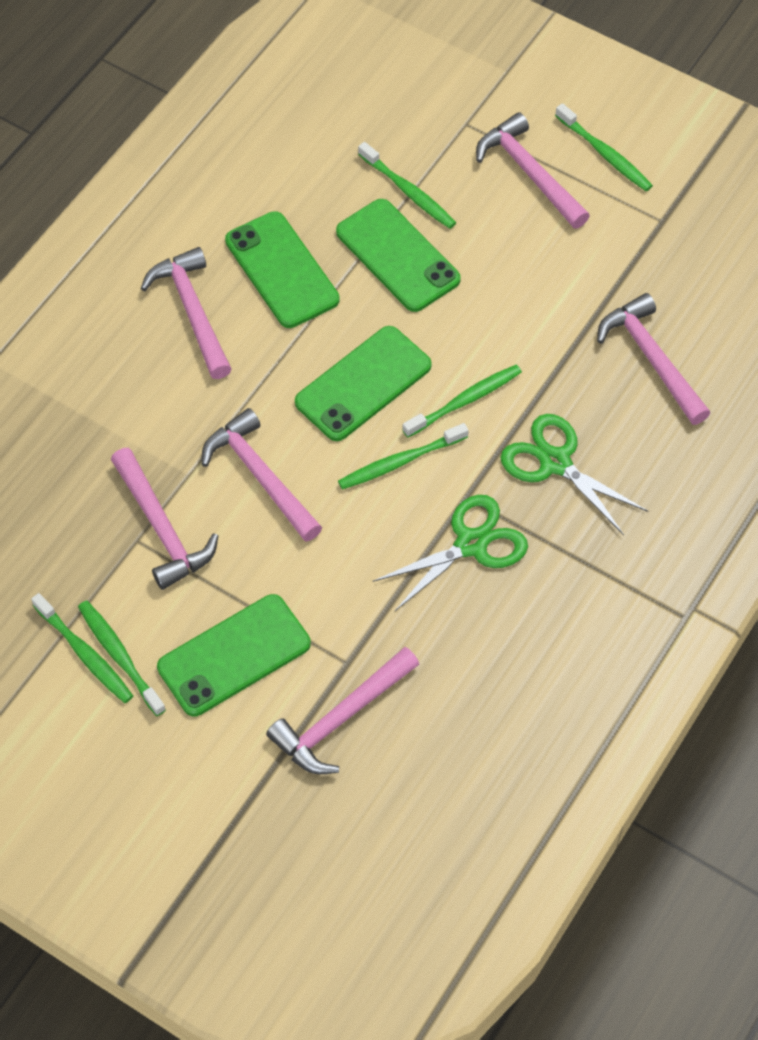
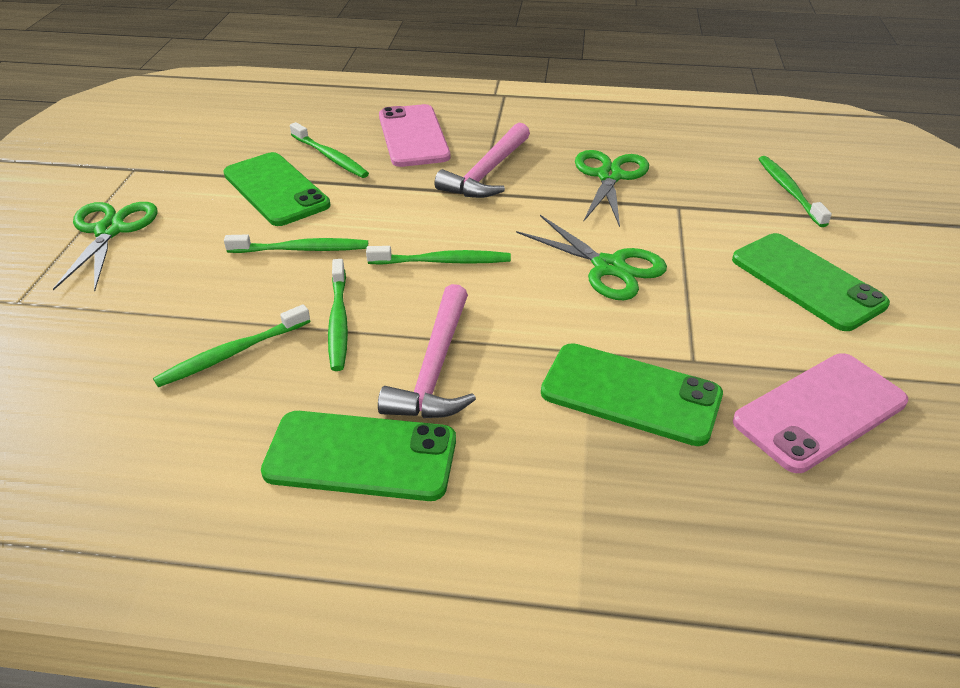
green scissors: [372,495,528,611] [500,414,648,535] = 2 -> [53,202,158,291] [516,215,667,300] [575,150,649,227] = 3
pink hammer: [111,448,218,590] [141,247,232,379] [202,408,322,542] [266,647,419,774] [476,112,590,229] [597,293,710,425] = 6 -> [378,284,476,418] [435,123,530,198] = 2
pink phone: none = 0 -> [379,104,450,167] [733,353,908,473] = 2

